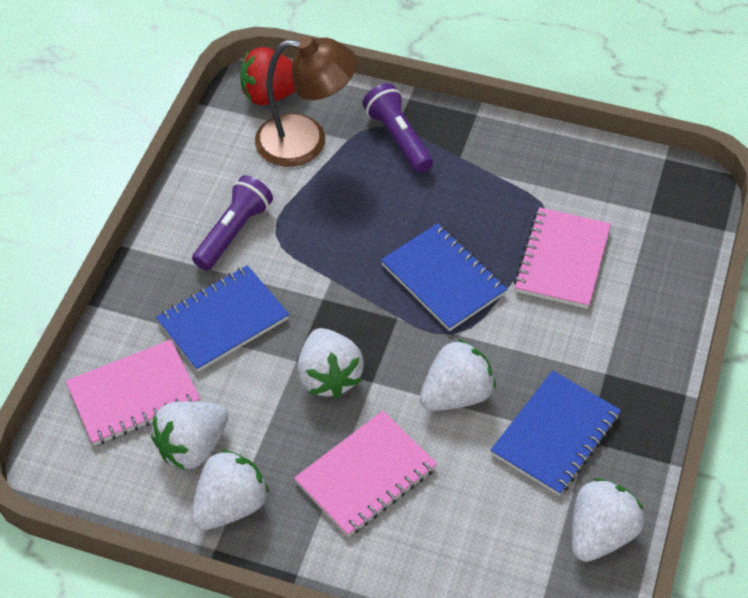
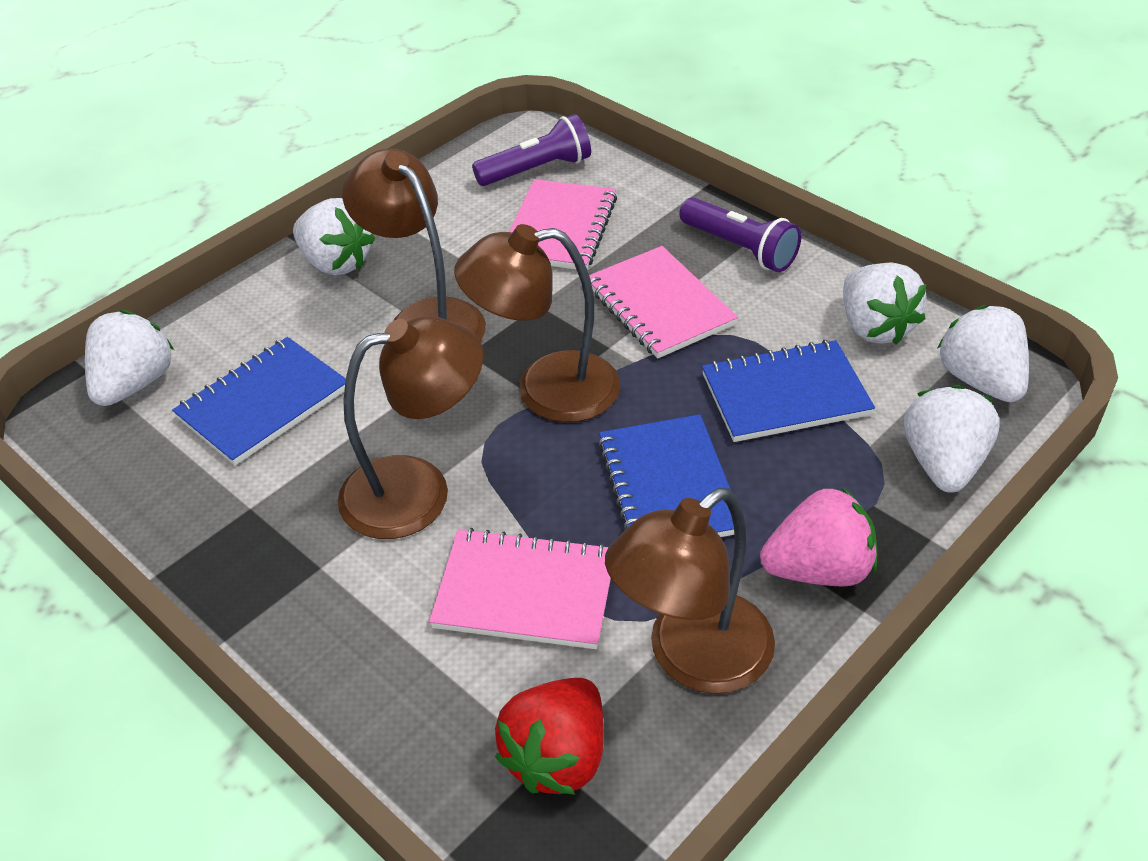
brown lamp: [255,36,357,167] = 1 -> [338,316,483,539] [342,149,486,341] [454,224,620,422] [605,488,775,694] = 4
pink strawberry: none = 0 -> [760,487,877,587] = 1

